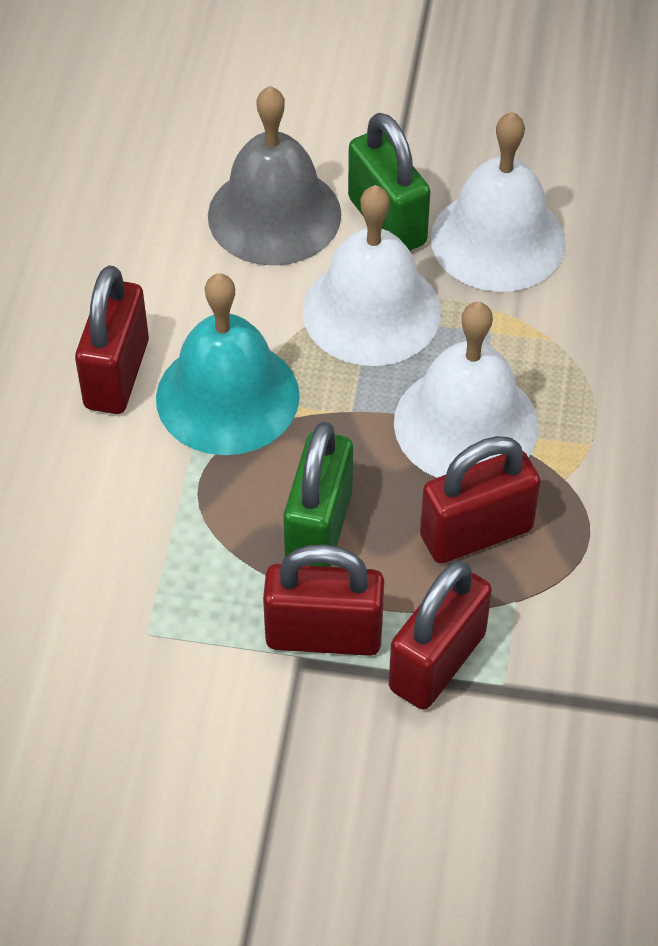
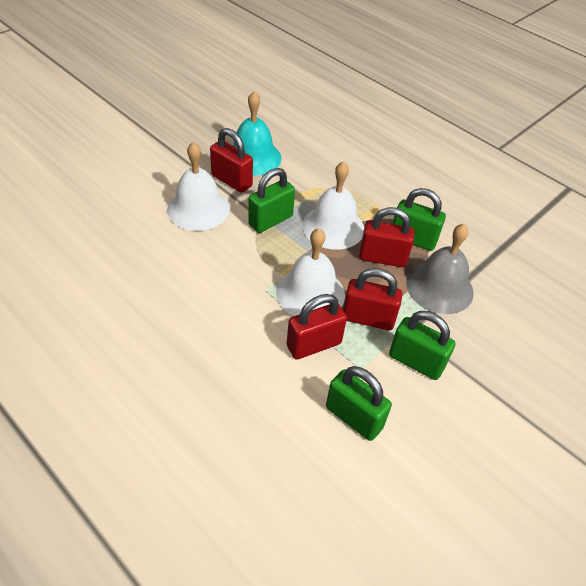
green padlock: [283,422,353,567] [348,113,431,251] = 2 -> [248,168,295,233] [326,366,392,441] [389,311,455,380] [393,188,446,251] = 4

